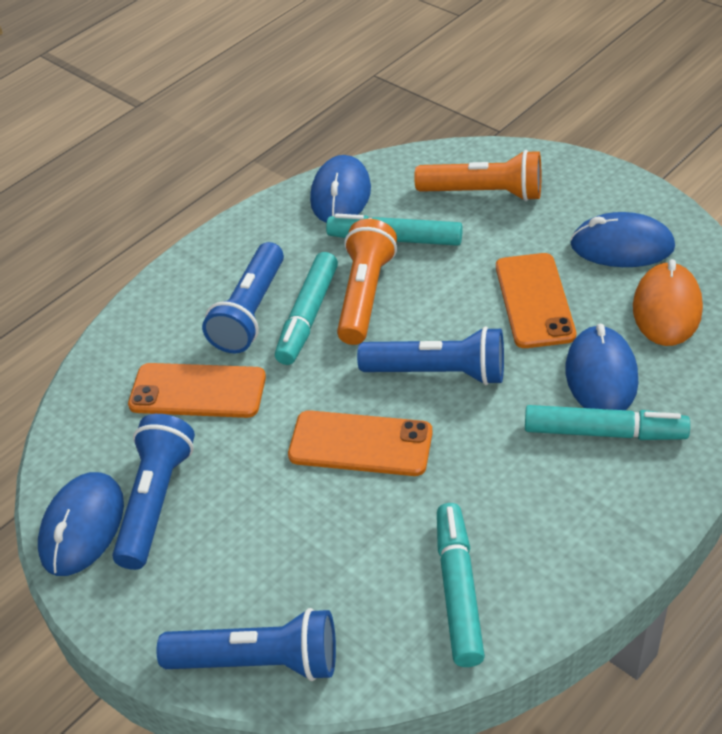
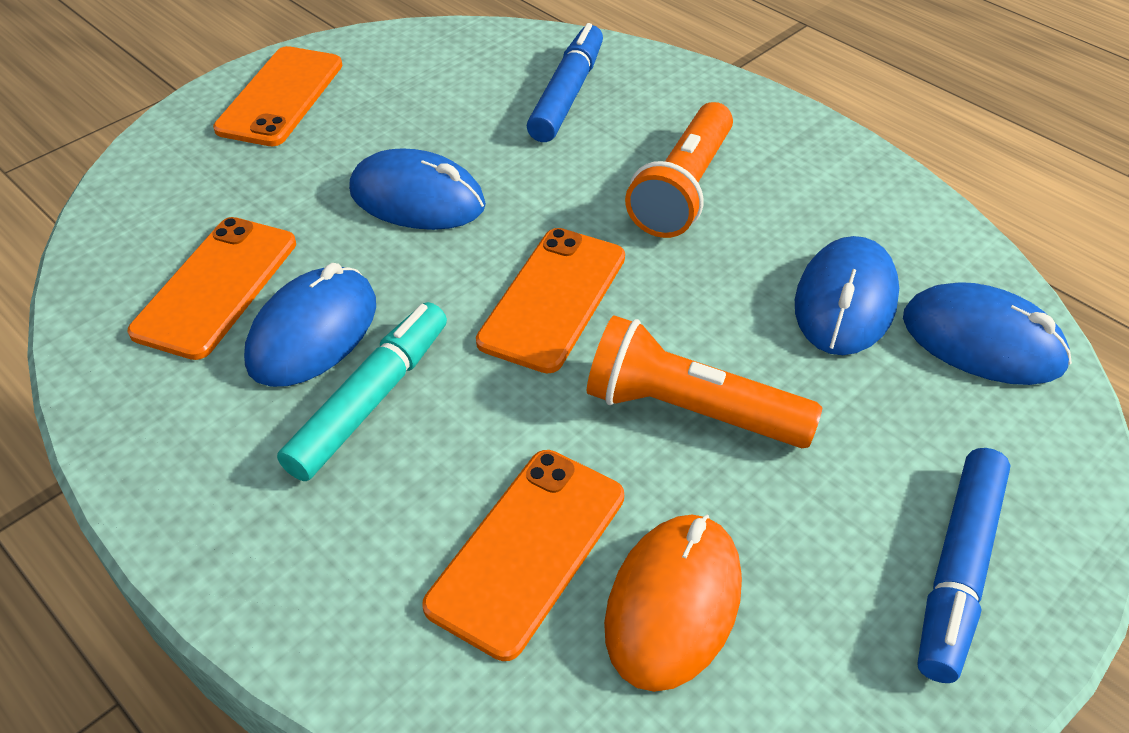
blue flashlight: [112,414,195,570] [156,608,336,681] [202,242,284,353] [357,326,504,385] = 4 -> none = 0
blue marker: none = 0 -> [527,23,603,142] [917,448,1011,683] = 2
orange phone: [128,363,266,418] [288,410,433,476] [496,253,576,348] = 3 -> [128,217,296,360] [213,46,342,146] [422,450,624,661] [476,228,625,374] = 4
turquoise marker: [275,252,338,365] [326,213,463,246] [437,503,485,667] [525,405,690,440] = 4 -> [277,302,447,481] = 1

